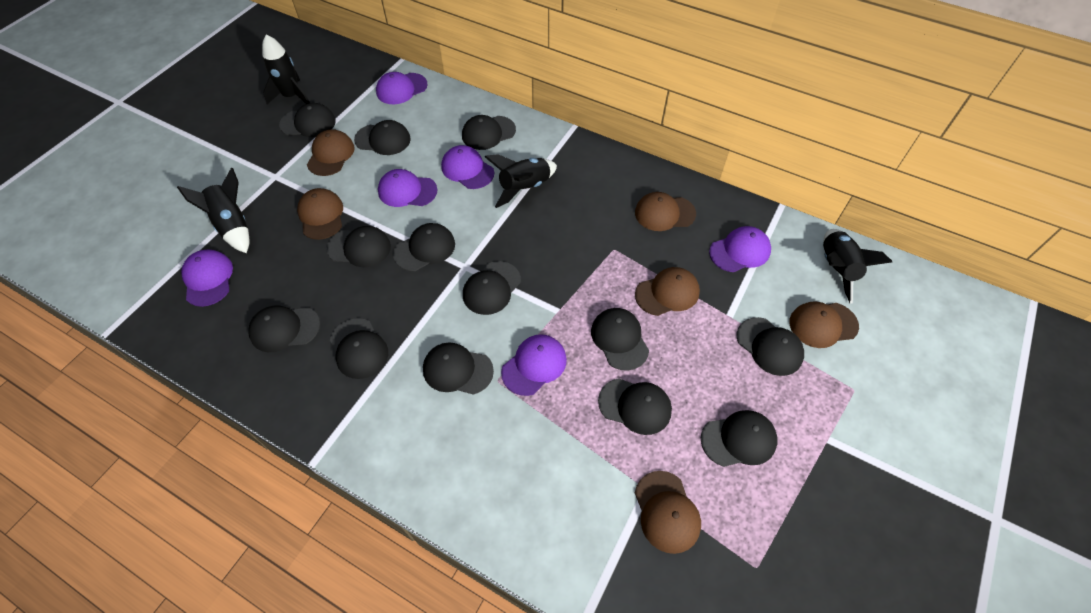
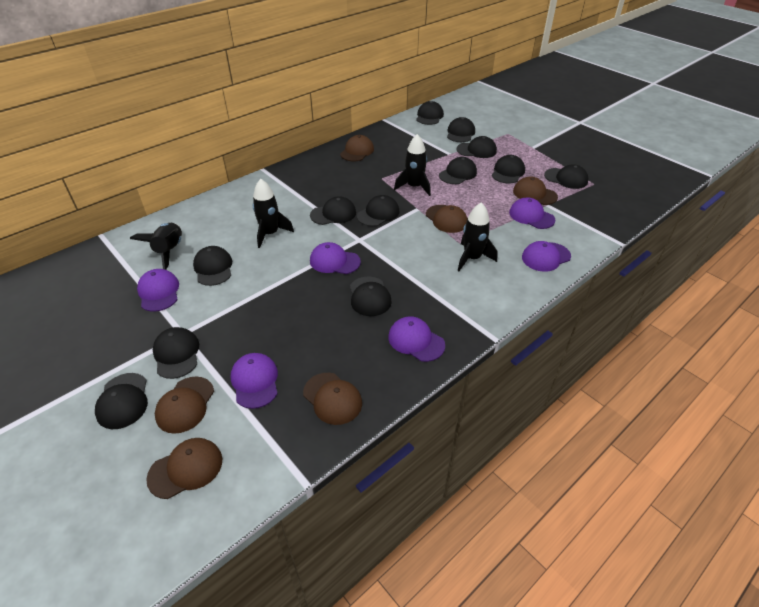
black cap: [249,306,320,352] [279,103,336,137] [327,226,391,267] [330,318,388,379] [354,120,411,155] [393,223,455,271] [423,343,494,395] [462,115,516,150] [463,261,521,315] [591,308,649,371] [598,378,672,435] [701,410,777,467] [737,317,804,376] = 13 -> [95,373,148,429] [153,327,199,379] [193,246,232,286] [310,196,356,225] [350,277,392,316] [357,195,400,226] [416,101,444,125] [439,157,477,184] [447,117,475,142] [457,136,497,158] [492,155,525,183] [544,164,589,189] = 12

